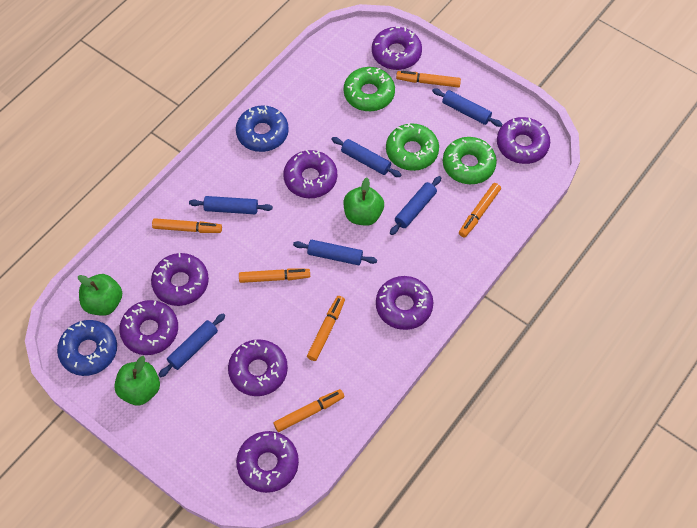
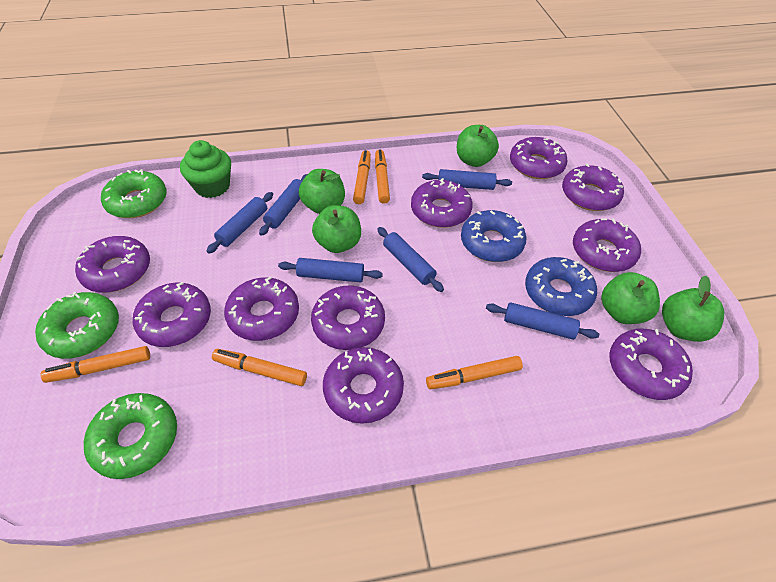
green apple: [78,274,122,316] [114,356,160,405] [343,178,384,226] = 3 -> [299,169,345,214] [312,205,361,253] [457,125,499,167] [601,272,660,324] [662,276,724,342] = 5
green cupcake: none = 0 -> [180,140,231,198] = 1
orange marker: [152,218,222,233] [239,268,310,283] [274,389,344,432] [307,296,345,361] [396,71,461,88] [459,183,501,237] = 6 -> [41,346,150,383] [212,349,307,386] [353,150,371,204] [375,149,390,204] [426,356,523,389] = 5
purple donut: [119,300,178,355] [151,253,209,306] [228,339,288,396] [236,431,299,493] [283,150,337,198] [372,27,422,70] [376,276,433,330] [497,117,550,164] = 8 -> [75,236,150,293] [133,282,211,347] [224,277,299,341] [311,286,385,350] [323,347,404,424] [411,178,473,228] [510,137,568,179] [562,164,624,211] [573,218,641,272] [609,329,693,400] = 10

